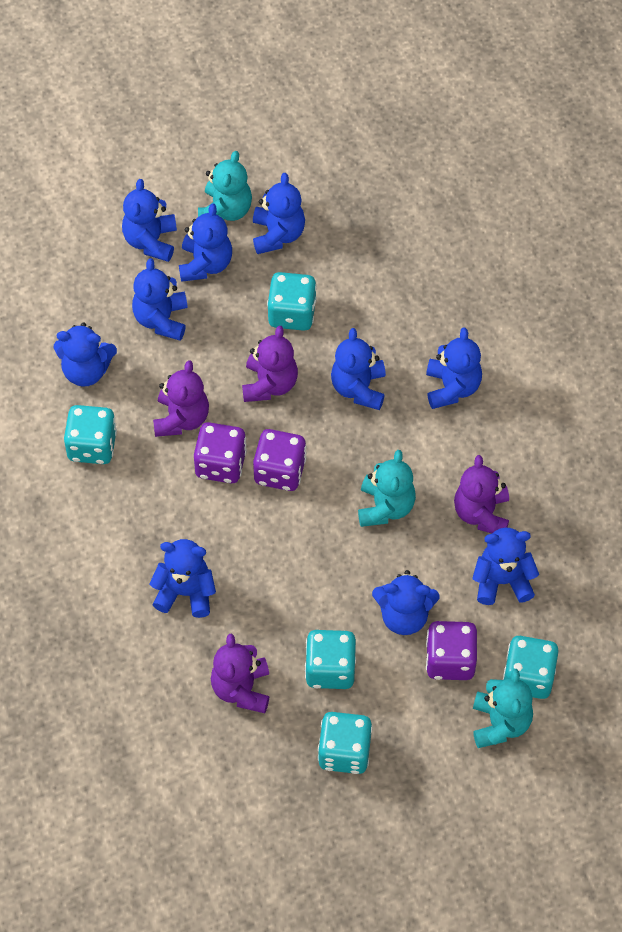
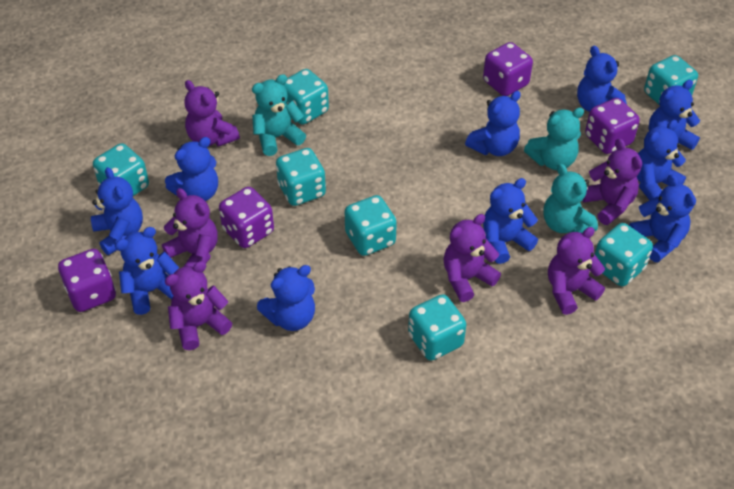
purple dice: [194,422,247,483] [253,429,307,491] [426,621,477,680] = 3 -> [58,249,116,312] [219,187,274,248] [483,42,533,96] [585,98,640,154] = 4
purple teddy bear: [153,360,209,437] [211,634,269,713] [242,326,298,402] [454,455,509,533] = 4 -> [162,188,218,267] [165,261,232,350] [184,80,240,147] [443,214,501,302] [548,227,605,315] [582,138,642,225] = 6
turquoise dice: [64,405,117,464] [267,272,317,331] [305,630,356,689] [318,712,373,774] [503,636,559,699] = 5 -> [93,143,149,196] [276,148,326,206] [284,69,329,125] [345,195,397,256] [408,294,466,360] [595,223,653,286] [644,55,698,104] = 7

